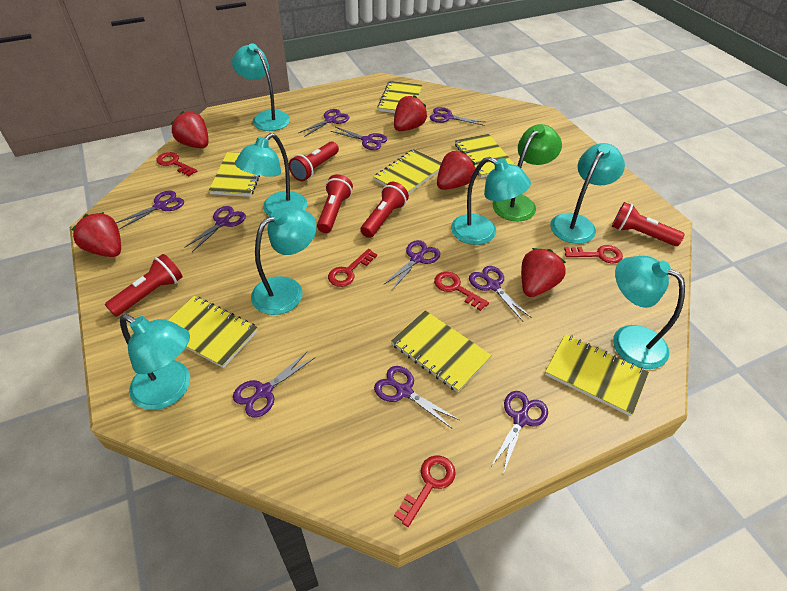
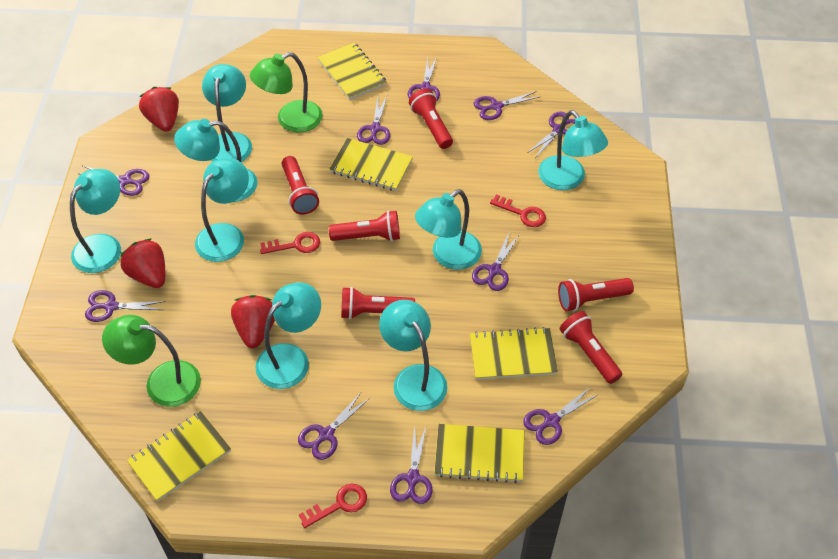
green lamp: [492,124,562,222] = 1 -> [102,315,201,407] [250,52,323,133] = 2
red flashlight: [105,254,183,317] [289,142,339,181] [317,174,353,233] [360,182,409,238] [612,202,685,246] = 5 -> [282,156,319,215] [329,210,400,241] [341,287,415,319] [409,89,453,149] [558,278,634,311] [560,311,622,384] = 6
red key: [156,152,197,176] [328,249,377,287] [394,455,456,527] [434,272,489,311] [564,245,623,263] = 5 -> [260,232,320,254] [299,484,367,528] [490,194,546,227] = 3
red strawberry: [71,212,121,257] [171,111,208,148] [394,95,427,131] [437,151,475,190] [521,248,566,297] = 5 -> [120,239,165,288] [139,87,179,132] [231,295,275,348] = 3
turquoise lamp: [120,314,190,410] [232,43,290,131] [235,133,307,217] [251,207,317,315] [451,157,531,245] [550,143,625,244] [613,256,685,369] = 7 -> [70,169,121,273] [174,119,258,202] [195,158,249,262] [202,64,252,162] [255,282,321,389] [379,300,447,411] [415,189,482,270] [538,110,608,190] = 8
yellow notebook: [168,296,258,368] [209,152,260,197] [374,149,441,194] [377,81,422,113] [391,310,492,392] [455,134,515,178] [545,334,649,416] = 7 -> [127,411,231,502] [317,43,387,100] [329,138,413,191] [434,424,524,483] [470,327,558,380] = 5

